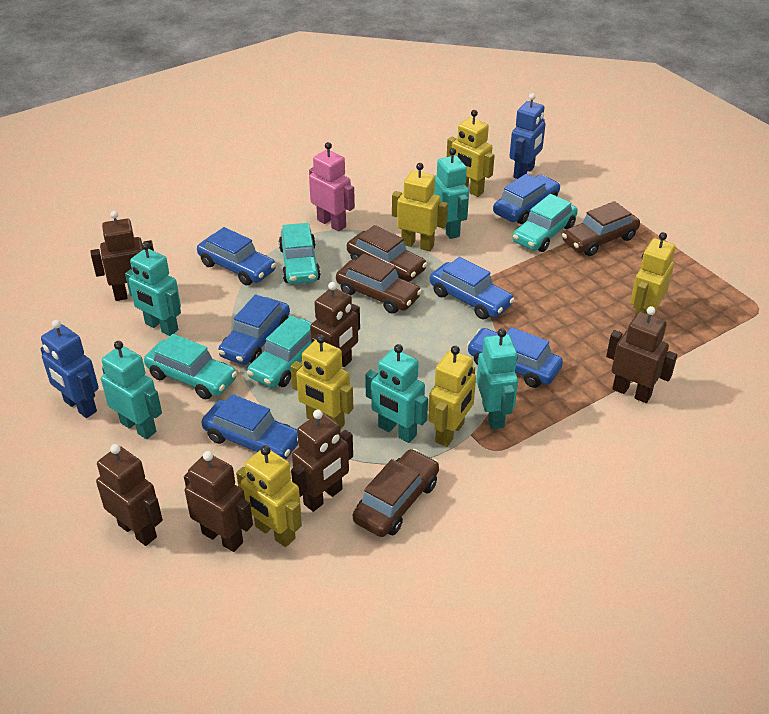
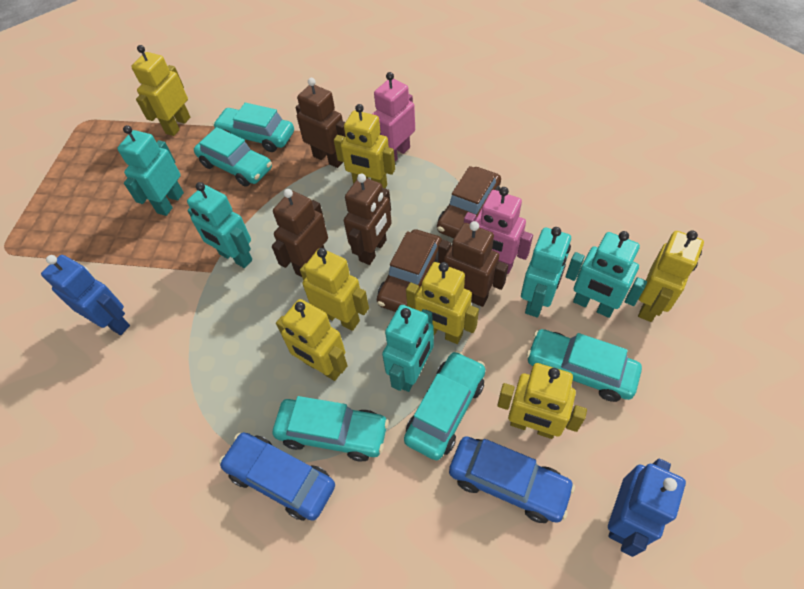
blue car: [197,227,276,285] [201,394,298,460] [218,294,290,365] [430,257,515,319] [467,327,563,388] [493,174,560,224] = 6 -> [219,432,335,521] [449,436,575,523] = 2
brown car: [336,253,422,314] [347,225,427,282] [353,449,439,537] [562,201,640,256] = 4 -> [377,229,442,312] [437,166,501,238] = 2
brown robot: [90,211,154,301] [96,444,163,546] [184,451,253,552] [291,410,353,512] [310,282,360,367] [606,306,677,403] = 6 -> [272,189,328,277] [296,78,345,168] [344,174,392,265] [438,221,508,307] = 4
pink robot: [309,142,355,232] = 1 -> [373,72,415,161] [464,187,533,274] = 2
turquoise car: [144,334,237,399] [247,316,312,388] [279,223,321,284] [512,194,578,252] = 4 -> [194,127,272,187] [213,103,294,152] [273,396,389,462] [404,351,486,460] [526,329,642,402] = 5
yellow robot: [236,445,302,547] [290,335,353,429] [392,163,448,251] [429,346,476,447] [447,110,495,197] [630,232,676,317] = 6 -> [131,45,190,136] [276,299,348,381] [300,248,369,331] [334,104,395,188] [406,262,479,344] [497,363,587,439] [638,230,704,322] = 7

